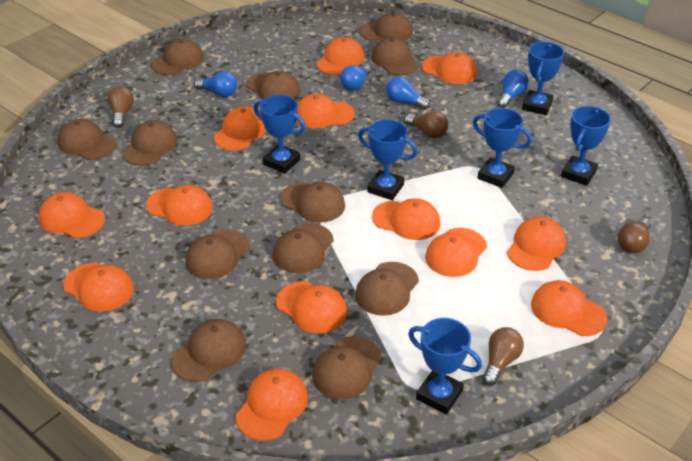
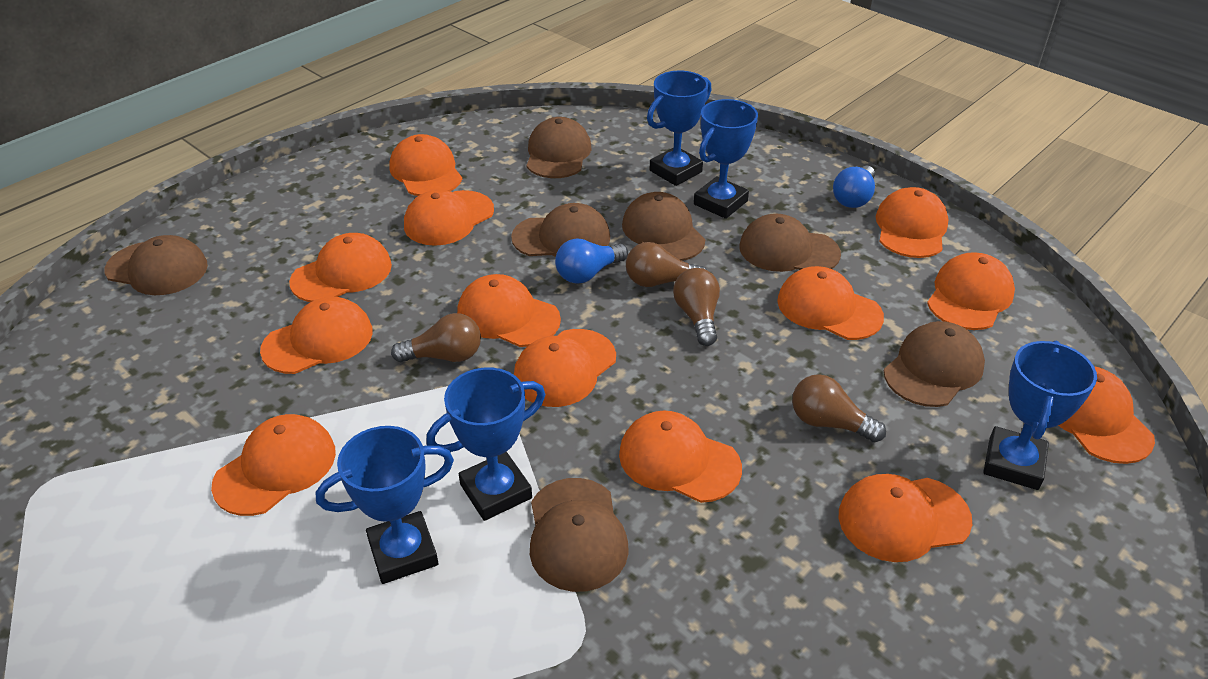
blue light bulb: [194,71,237,97] [340,65,371,91] [386,77,430,110] [497,70,529,108] = 4 -> [555,239,628,283] [833,166,875,208] = 2
blue trophy: [254,95,306,174] [358,120,418,200] [408,318,482,414] [473,108,532,188] [522,41,564,115] [561,106,611,186] = 6 -> [316,426,454,584] [426,368,545,521] [647,71,711,186] [694,99,758,219] [983,341,1097,490] = 5
brown cap: [57,119,117,160] [122,120,178,166] [151,38,204,75] [171,319,246,382] [185,230,250,279] [247,71,300,99] [273,223,334,273] [281,182,345,223] [312,336,382,399] [355,262,419,316] [359,13,413,41] [371,37,419,75] = 12 -> [104,235,208,295] [511,203,610,257] [526,117,591,178] [530,478,629,592] [622,192,705,261] [740,214,841,272] [884,321,985,407] = 7

